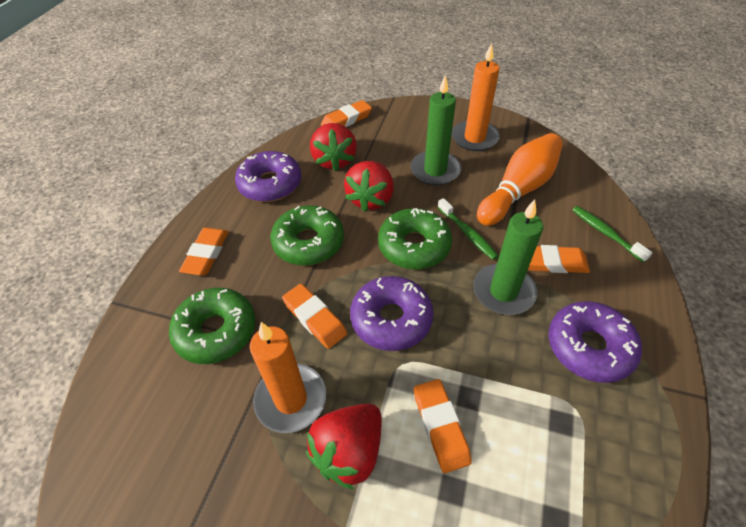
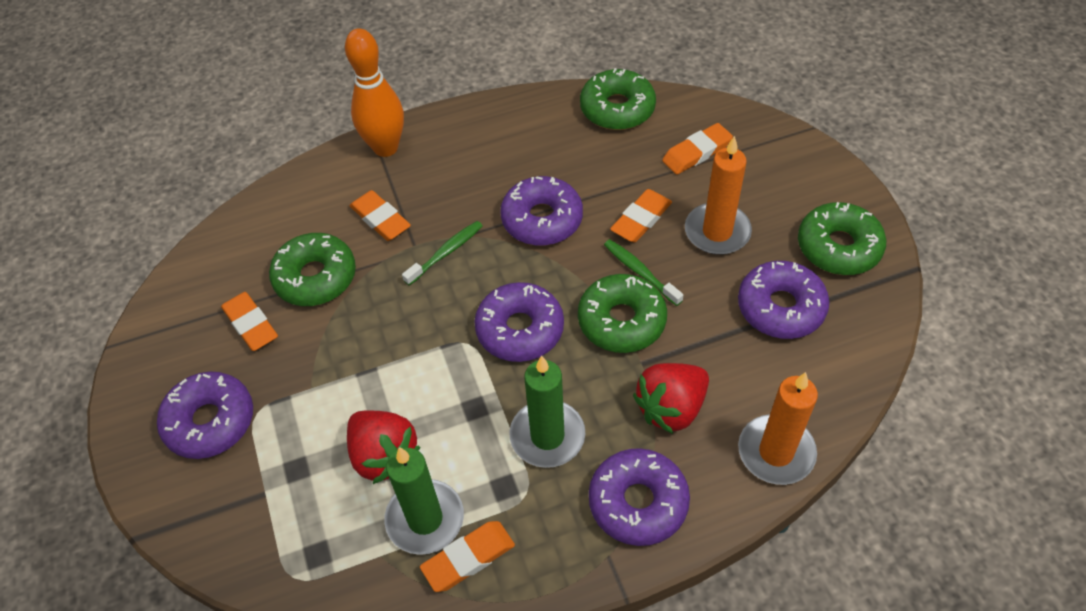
green donut: [169,288,256,364] [271,205,344,266] [378,208,452,269] = 3 -> [269,233,356,306] [578,274,667,353] [580,68,656,130] [798,202,886,275] = 4
purple donut: [235,151,301,202] [350,276,434,351] [548,301,642,383] = 3 -> [157,371,253,459] [474,282,564,362] [500,176,583,246] [589,448,690,546] [738,261,829,339] = 5
red strawberry: [306,404,382,490] [310,123,357,171] [344,161,394,212] = 3 -> [347,410,421,484] [633,363,709,434] = 2

